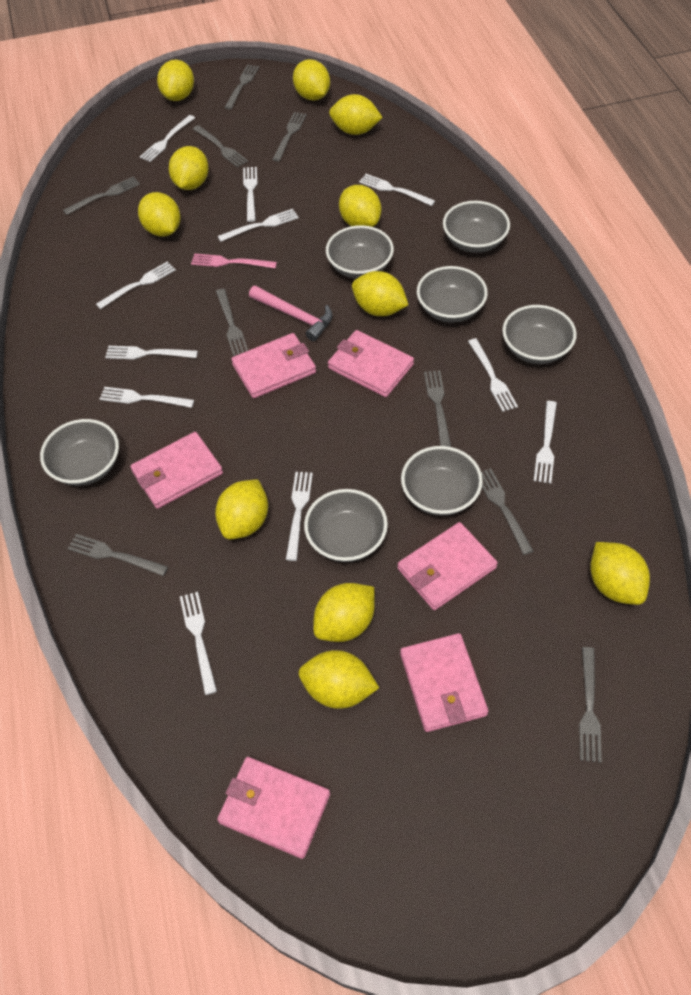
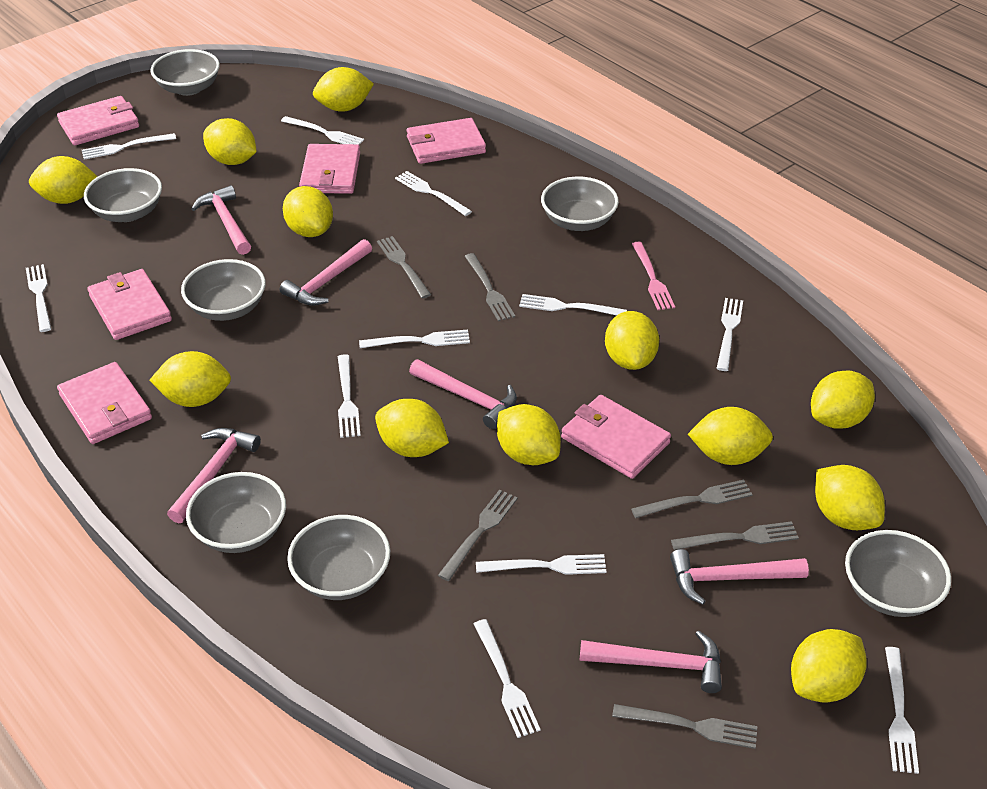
grey fork: [63,176,140,215] [67,534,168,576] [193,125,248,168] [216,289,248,356] [224,64,259,110] [272,112,306,162] [424,370,451,447] [481,468,533,555] [579,647,602,763] = 9 -> [377,236,431,298] [438,490,518,581] [465,253,515,321] [612,704,757,749] [631,479,753,518] [671,521,799,550] = 6
pink hammer: [249,286,332,341] = 1 -> [167,428,261,523] [191,185,251,255] [280,239,372,306] [409,359,517,429] [579,630,722,693] [670,549,809,605] = 6
yellow lemon: [138,192,181,237] [157,60,194,101] [169,146,209,190] [215,479,268,539] [293,59,330,101] [299,650,379,709] [313,583,375,642] [329,94,383,135] [339,185,381,227] [352,271,408,316] [590,542,650,605] = 11 -> [29,156,98,204] [150,351,231,407] [203,118,257,165] [283,186,333,237] [313,67,374,112] [375,399,449,457] [497,404,561,465] [605,311,659,370] [688,407,773,465] [791,629,867,703] [811,370,875,429] [815,465,885,530] = 12

